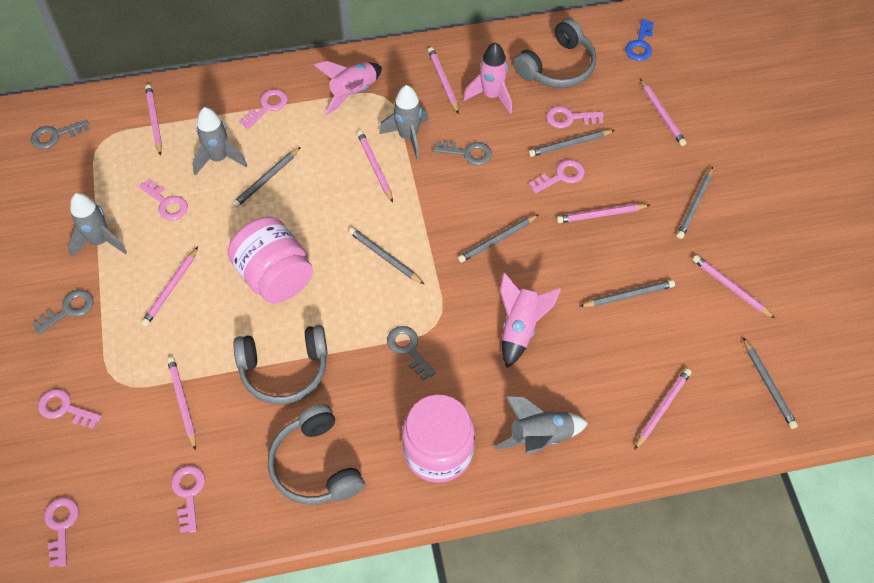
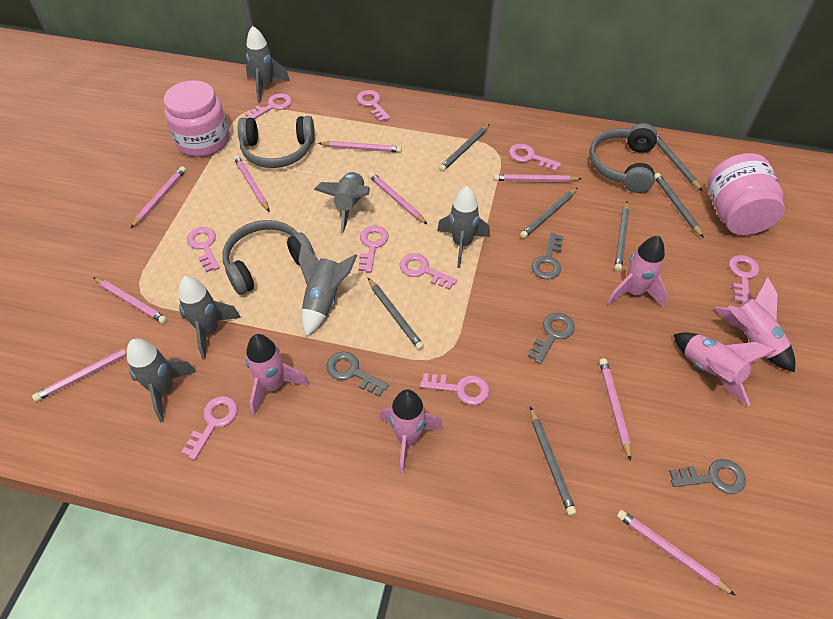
blue key: [625,19,654,61] = 1 -> none = 0
grey rocket: [68,193,127,257] [192,107,248,176] [379,85,429,160] [494,396,588,454] = 4 -> [127,338,196,422] [178,276,241,360] [246,26,290,103] [298,242,357,336] [314,171,370,233] [437,186,490,268] = 6
pink key: [38,389,102,429] [44,497,79,567] [139,179,188,220] [171,465,205,533] [239,89,288,129] [529,160,585,194] [546,106,604,128] = 7 -> [182,396,238,460] [187,227,220,272] [245,93,292,119] [357,90,391,122] [358,226,389,273] [400,253,457,290] [420,373,490,405] [509,144,561,172] [729,255,759,303] = 9
pink rocket: [314,61,382,115] [463,42,512,114] [500,272,561,368] = 3 -> [246,334,309,415] [380,390,443,474] [607,236,668,307] [674,332,777,406] [715,277,795,372] = 5

